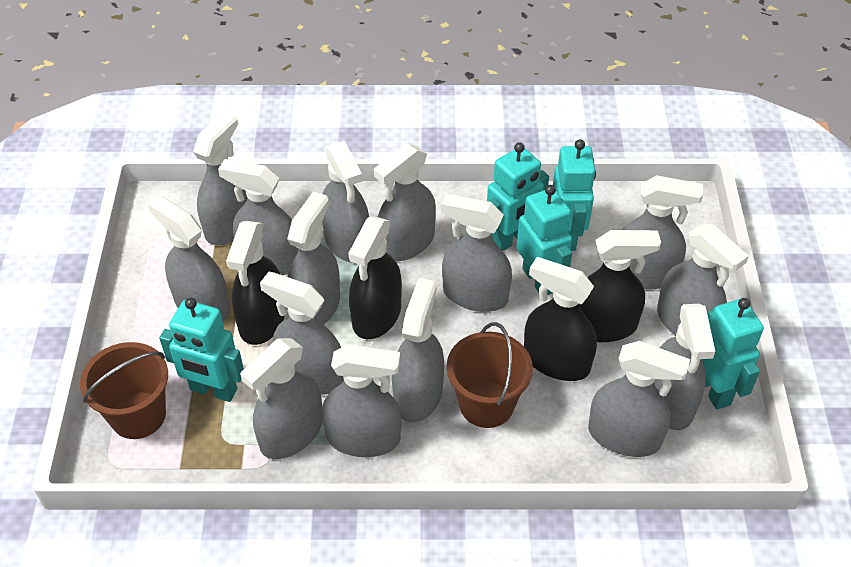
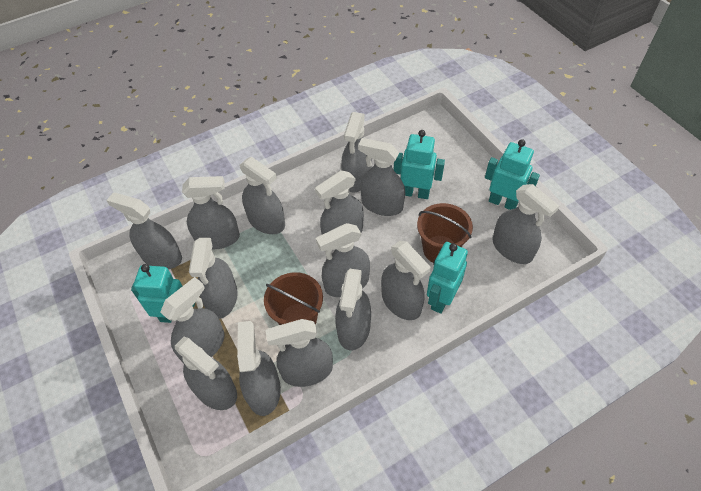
black spray bottle: [226,221,285,345] [348,216,402,339] [524,257,597,381] [580,230,661,342] = 4 -> none = 0
turquoise robot: [159,298,244,402] [487,142,549,251] [516,185,572,295] [553,139,596,251] [702,298,764,409] = 5 -> [131,264,195,323] [394,130,445,199] [427,242,468,314] [485,139,540,210] = 4

